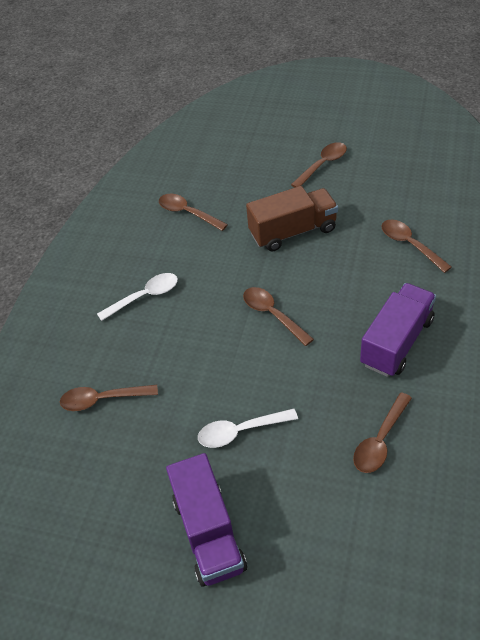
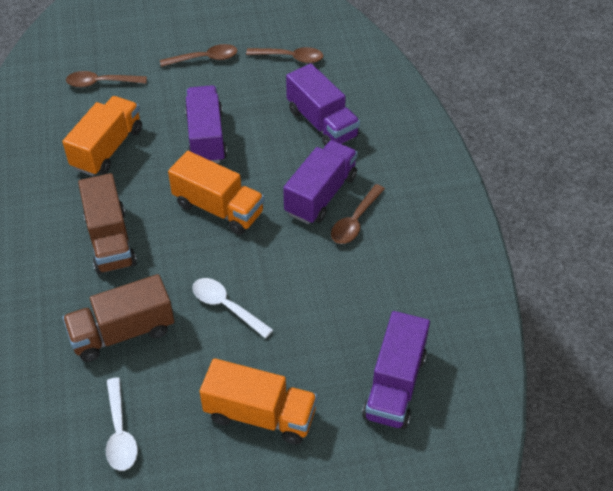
brown spoon: [60,385,158,411] [159,194,228,231] [243,287,314,346] [291,142,347,188] [353,392,412,473] [381,220,452,273] = 6 -> [66,71,147,87] [160,44,237,67] [246,47,323,63] [331,184,385,244] = 4
brown truck: [246,186,338,251] = 1 -> [63,274,174,362] [78,173,137,274] = 2
orange truck: none = 0 -> [62,96,142,176] [168,151,264,235] [199,358,317,445] = 3
purple truck: [166,453,247,587] [360,283,436,377] = 2 -> [185,85,227,163] [283,140,358,224] [286,64,360,146] [362,311,430,429] = 4

